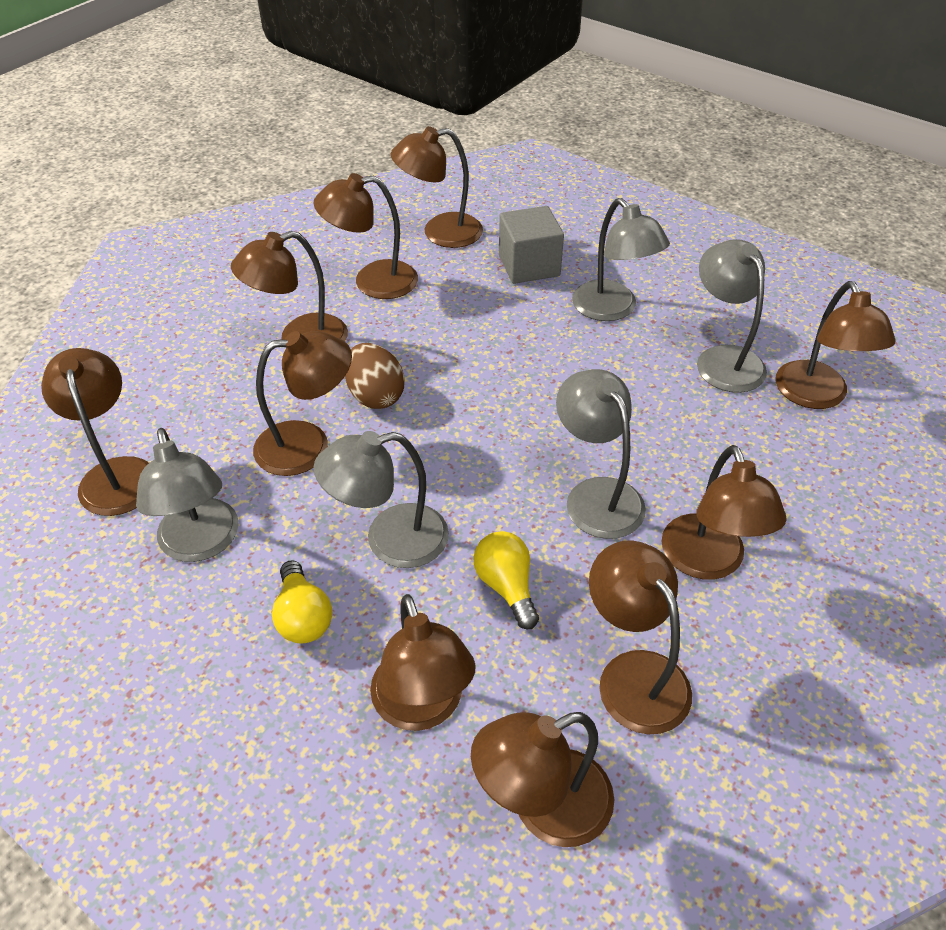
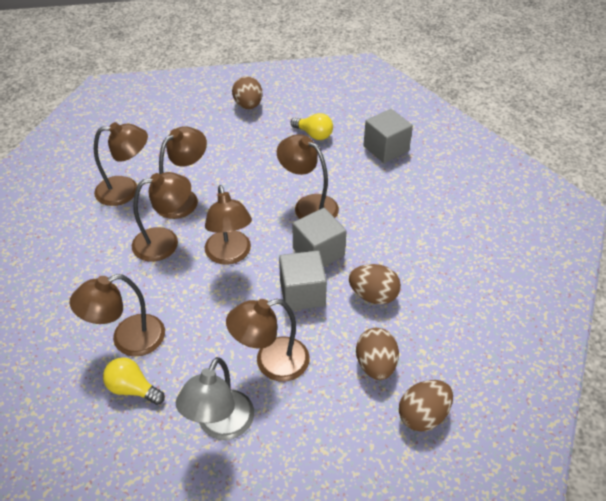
brown egg: [345,343,405,409] = 1 -> [232,76,262,109] [349,264,401,305] [356,328,399,380] [399,380,453,432] = 4
brown lamp: [41,348,149,516] [231,231,348,348] [253,331,352,476] [314,173,418,299] [370,594,476,731] [391,126,483,248] [471,712,614,847] [589,540,692,735] [662,445,787,580] [775,281,896,409] = 10 -> [70,274,165,356] [94,122,148,206] [132,172,191,262] [157,126,207,219] [205,185,252,265] [226,299,310,382] [277,134,339,219] = 7
grey cube: [499,206,564,284] = 1 -> [279,250,327,310] [292,208,347,267] [363,109,413,163] = 3
grey lamp: [136,428,239,562] [314,431,449,568] [556,369,646,539] [572,198,670,321] [697,239,767,393] = 5 -> [176,357,254,440] = 1

